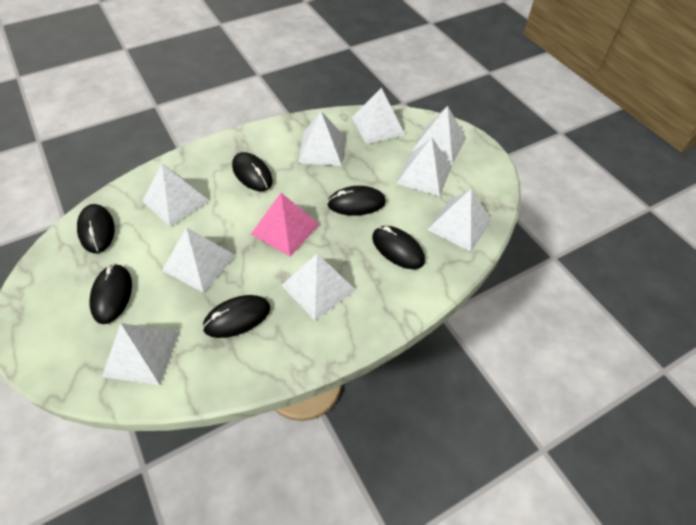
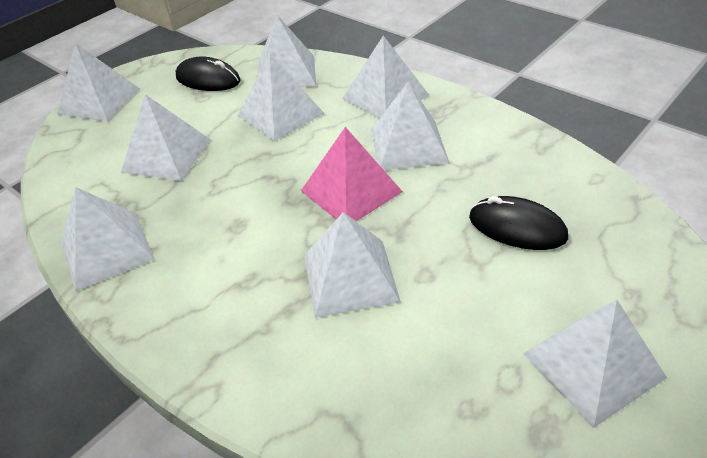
black mouse: [77,204,115,253] [90,264,132,324] [202,295,270,338] [232,152,273,191] [327,186,386,216] [372,226,425,269] = 6 -> [176,56,240,91] [469,196,568,250] = 2

